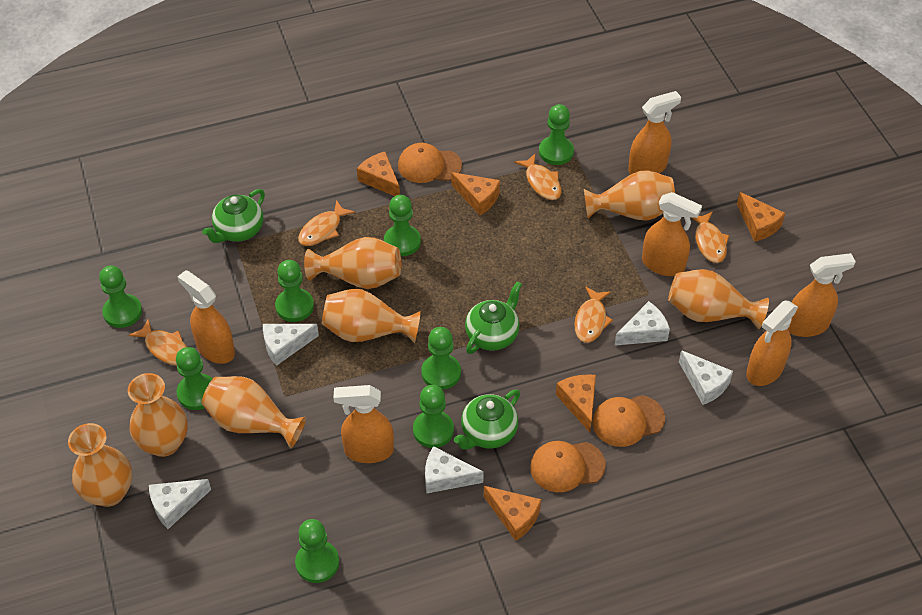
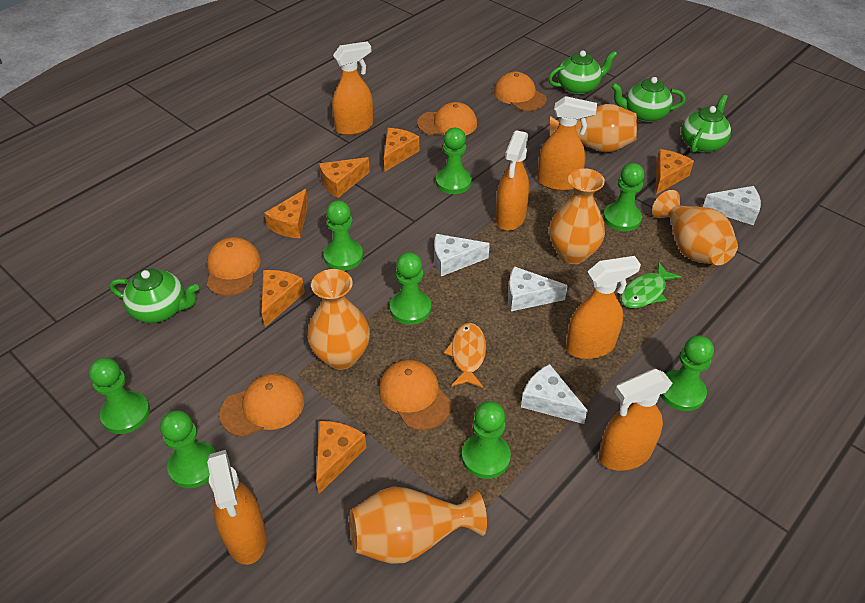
green fish: none = 0 -> [621,262,681,308] = 1
green teapot: [202,189,265,243] [454,390,520,450] [465,282,522,354] = 3 -> [110,269,199,323] [548,50,617,95] [611,77,686,123] [681,94,731,153] = 4
orange cap: [398,143,462,183] [530,441,606,492] [592,395,665,447] = 3 -> [207,237,261,296] [219,374,304,437] [379,360,451,430] [417,102,477,136] [494,72,547,111] = 5
orange cheese: [357,152,400,196] [451,172,500,215] [484,486,541,541] [556,374,596,432] [737,192,785,242] = 5 -> [261,270,305,327] [264,189,309,238] [316,421,367,494] [319,157,370,198] [384,128,419,172] [656,149,694,194] = 6
orange fish: [129,318,187,366] [298,200,355,246] [514,153,562,200] [574,286,613,343] [691,211,729,263] = 5 -> [444,323,486,388] = 1
orange vase: [68,423,132,507] [128,373,188,457] [202,376,306,449] [304,237,401,289] [322,289,421,343] [584,171,675,221] [668,269,769,329] = 7 -> [307,269,370,370] [349,486,487,564] [549,168,605,264] [550,104,637,153] [652,190,738,265] = 5
white cheese: [149,479,211,529] [263,324,319,366] [425,446,484,493] [614,301,670,346] [679,350,733,405] = 5 -> [434,234,490,276] [508,266,568,311] [521,364,588,424] [703,186,761,225] = 4

